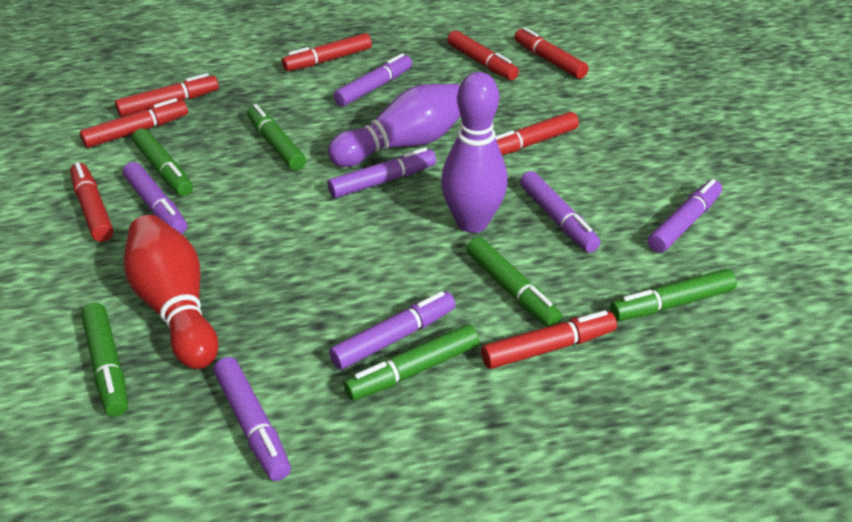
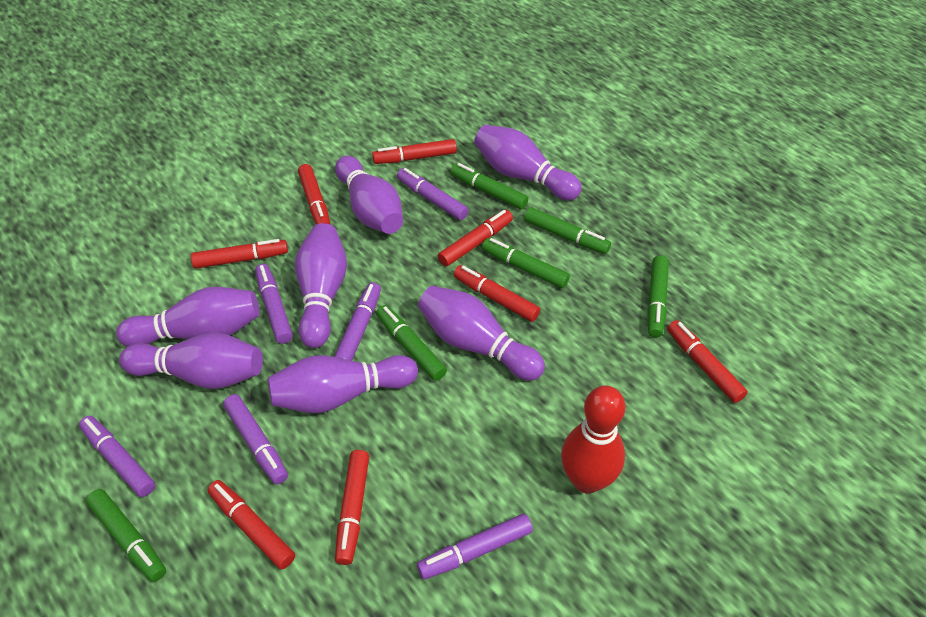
purple bowling pin: [328,84,461,167] [441,72,508,233] = 2 -> [116,287,260,347] [119,333,263,389] [268,355,418,413] [295,223,347,348] [335,156,403,234] [418,286,545,381] [474,125,582,201] = 7
purple marker: [123,162,187,234] [214,357,291,481] [328,147,436,198] [329,291,456,370] [333,53,412,107] [520,171,600,253] [648,179,722,253] = 7 -> [79,416,156,497] [223,394,288,484] [255,264,293,344] [334,282,381,361] [397,168,469,220] [417,514,533,580] = 6

